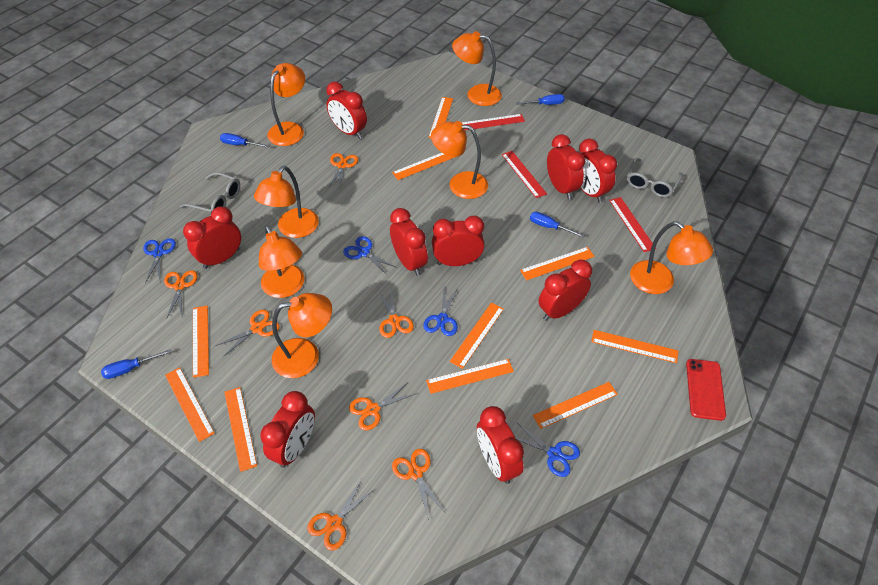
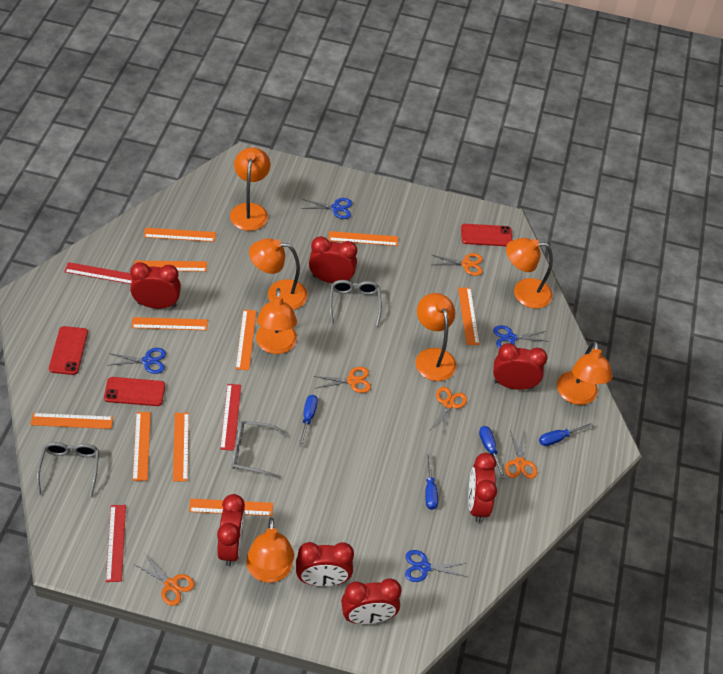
grey glasses: [180,172,240,212] [627,158,683,198] = 2 -> [36,442,99,497] [232,421,288,478] [329,280,382,327] = 3
orange scissors: [164,270,198,319] [215,310,279,357] [307,479,375,551] [327,153,358,189] [349,382,417,430] [378,288,414,338] [392,449,445,520] = 7 -> [133,553,195,606] [313,367,371,393] [430,387,467,433] [432,253,483,276] [505,430,537,479] = 5
red clock: [183,206,241,269] [260,391,315,468] [326,82,367,139] [390,208,428,276] [432,215,485,266] [477,406,524,484] [538,259,592,321] [547,134,585,200] [579,138,617,203] = 9 -> [130,262,181,309] [217,494,245,566] [296,542,354,587] [309,236,357,283] [341,578,401,624] [468,453,497,523] [493,343,547,390] = 7
red phone: [686,359,726,421] = 1 -> [49,326,88,375] [104,377,165,406] [461,224,513,246] = 3

